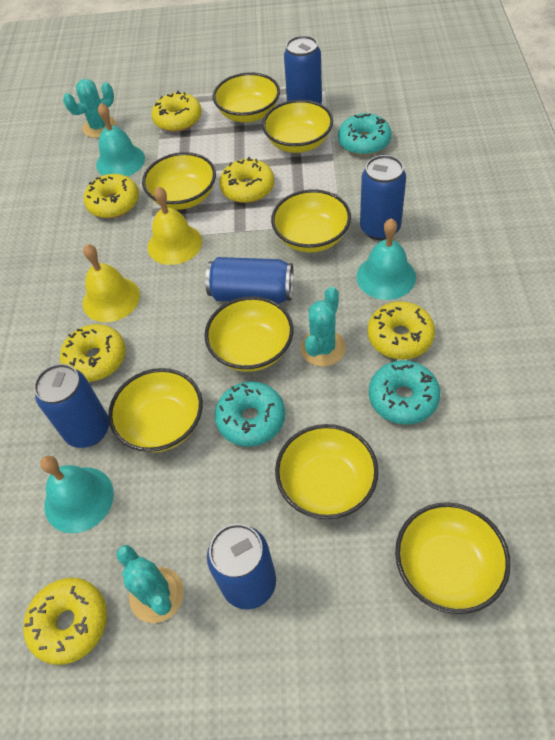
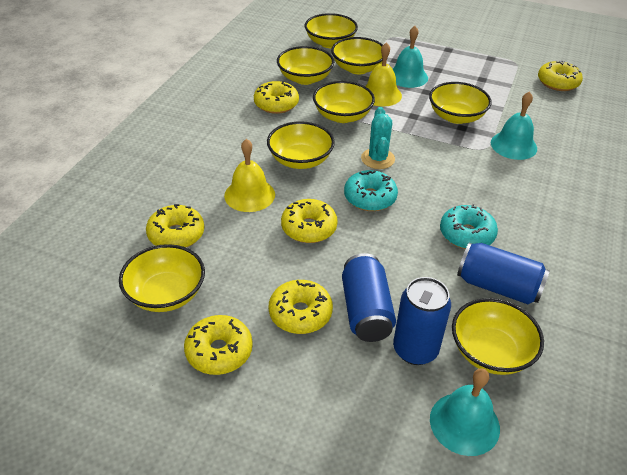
blue can: [34,364,109,448] [205,257,294,304] [207,524,276,610] [284,35,322,104] [360,155,406,240] = 5 -> [342,253,396,342] [393,277,451,365] [457,242,550,304] = 3
turquoise cactus: [63,79,116,138] [116,545,184,623] [301,287,346,366] = 3 -> [361,107,395,169] = 1
turquoise donut: [215,382,285,447] [338,113,392,155] [369,360,441,425] = 3 -> [344,170,398,211] [440,204,498,249] = 2

